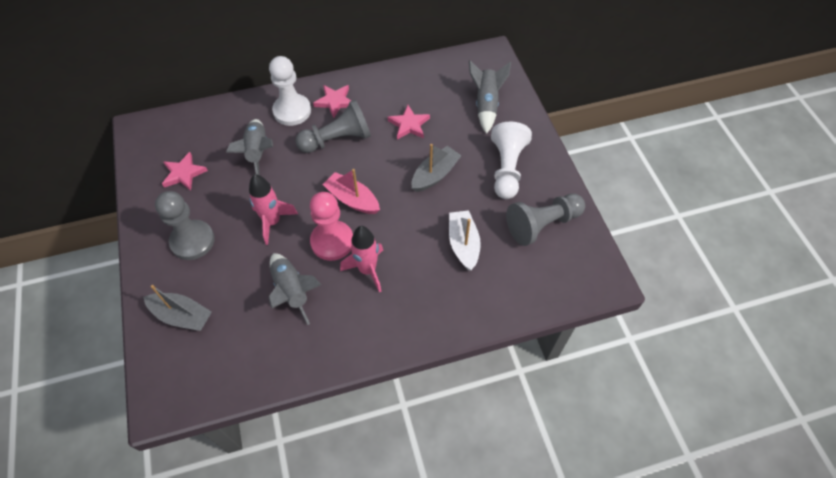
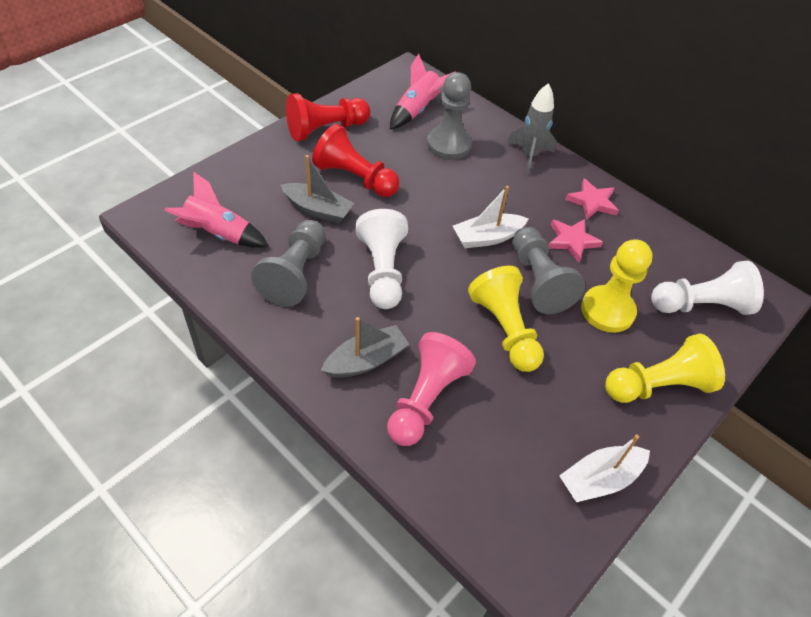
grey rocket: [226,119,273,175] [269,253,321,325] [469,60,511,134] = 3 -> [507,83,556,175] = 1
pink boat: [323,169,380,214] = 1 -> none = 0
pink star: [162,152,208,191] [313,85,351,118] [388,105,430,140] = 3 -> [549,219,603,262] [565,179,619,220] = 2
red pawn: none = 0 -> [286,93,371,141] [312,124,400,197] = 2
white boat: [449,210,481,271] = 1 -> [453,186,528,248] [559,435,650,502] = 2
yellow pawn: none = 0 -> [468,266,544,372] [581,239,653,333] [605,333,725,403] = 3

